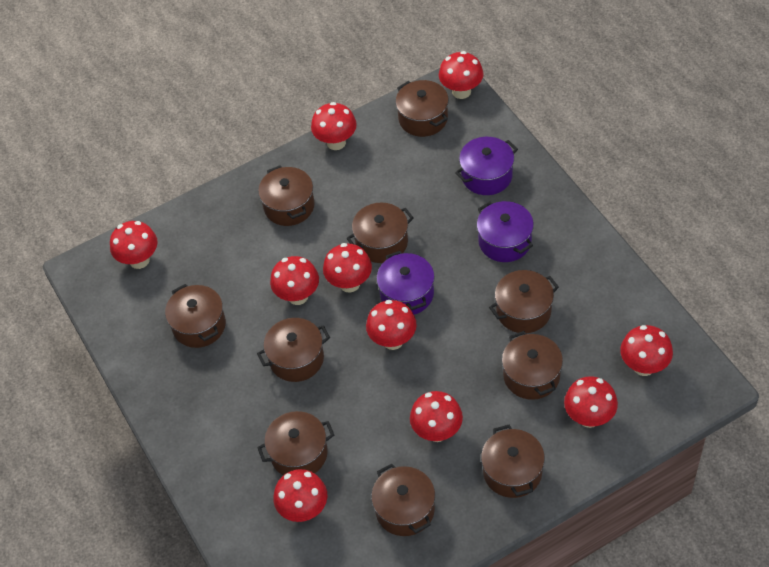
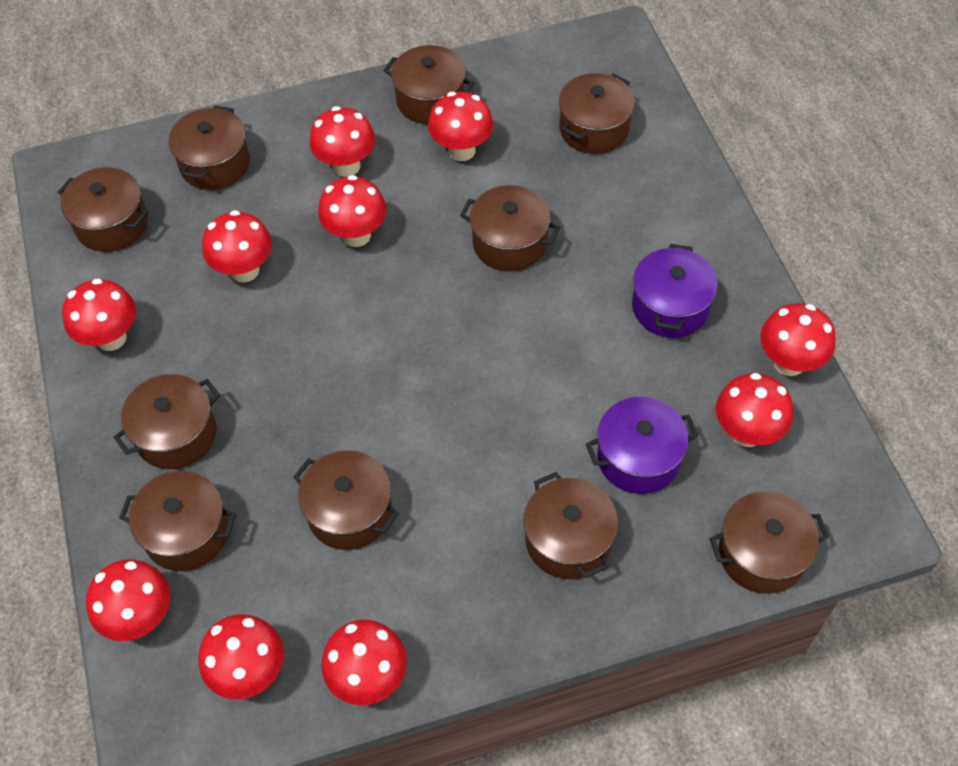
purple pot: [377,251,435,315] [455,137,518,195] [477,201,534,262] = 3 -> [586,397,699,494] [632,244,718,338] = 2

